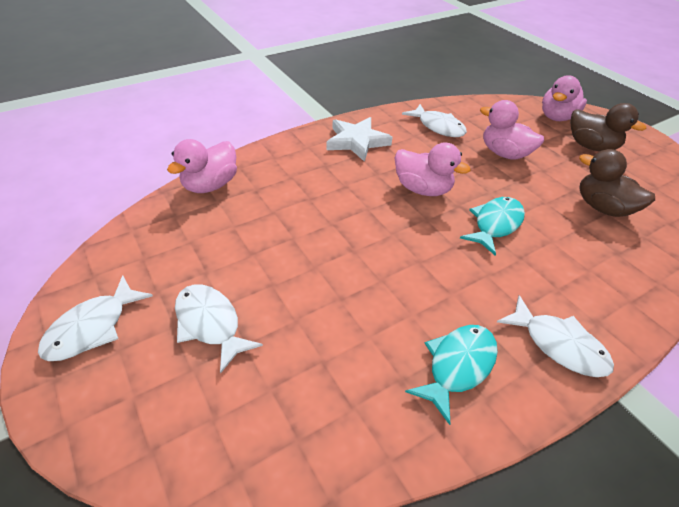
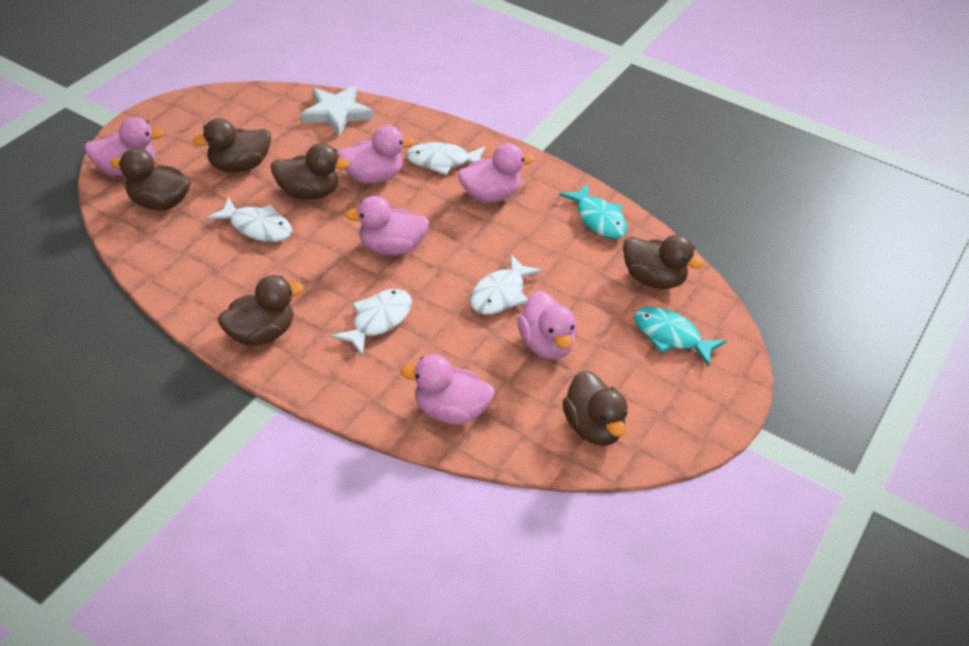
brown duck: [570,103,647,151] [579,149,655,217] = 2 -> [110,148,191,210] [192,118,271,172] [218,275,304,346] [271,143,350,200] [562,370,627,446] [623,235,704,289] = 6
pink duck: [167,139,237,193] [395,142,471,196] [480,100,544,160] [542,75,587,121] = 4 -> [84,117,165,176] [337,125,415,183] [345,196,429,255] [401,354,495,425] [458,143,534,202] [517,291,577,360] = 6

